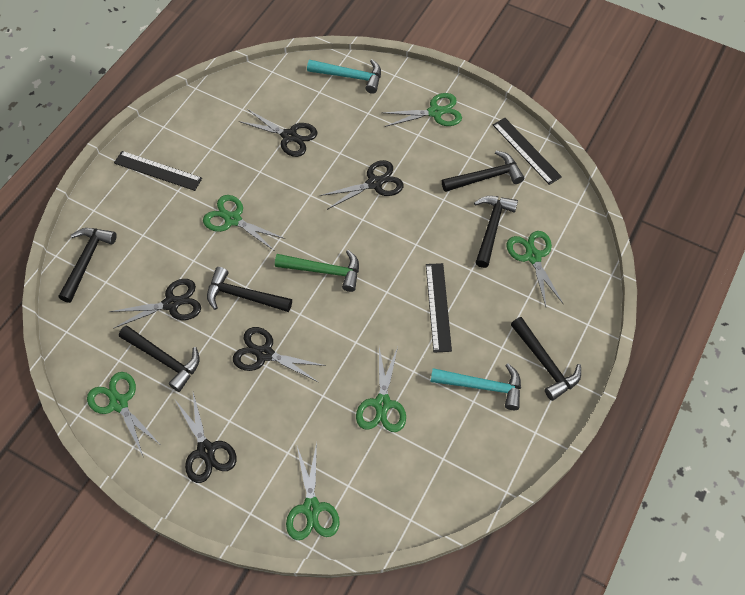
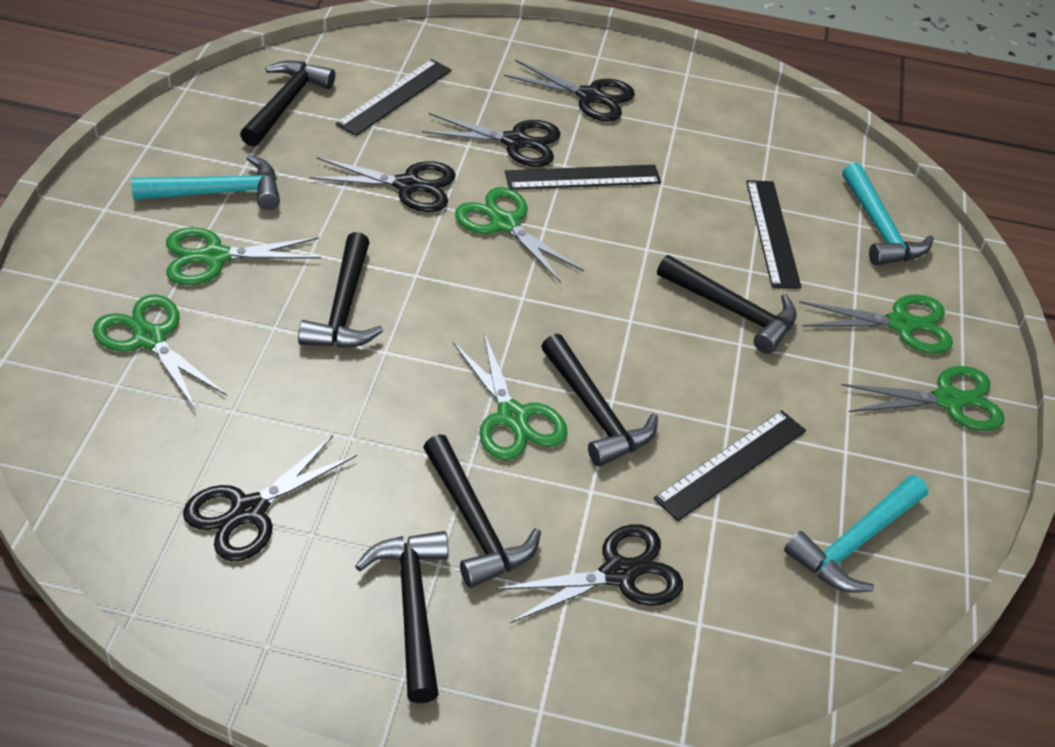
black ruler: [114,151,202,191] [426,263,452,353] [493,118,562,185] = 3 -> [336,59,452,136] [505,165,661,190] [654,410,806,521] [746,180,801,289] = 4
green hammer: [275,250,359,292] = 1 -> none = 0
turquoise hammer: [307,59,381,94] [430,363,521,410] = 2 -> [131,155,280,210] [784,475,928,593] [842,163,934,266] = 3

